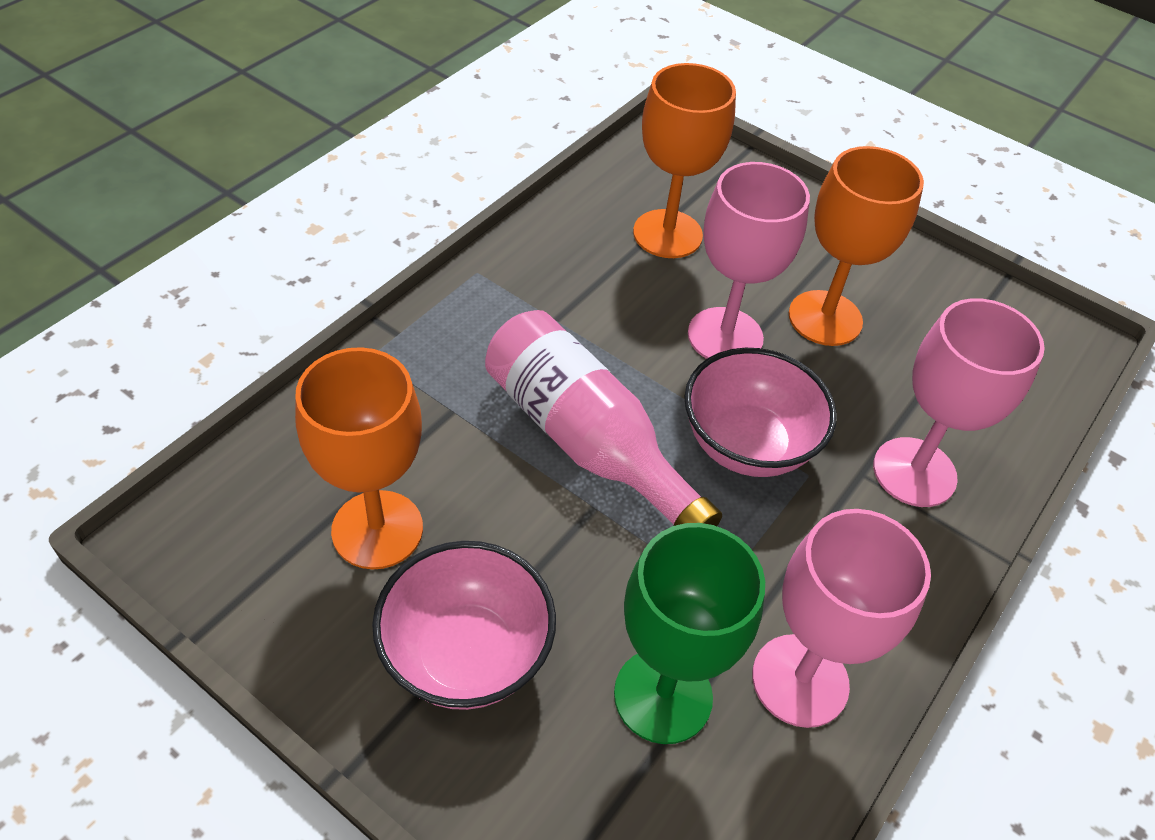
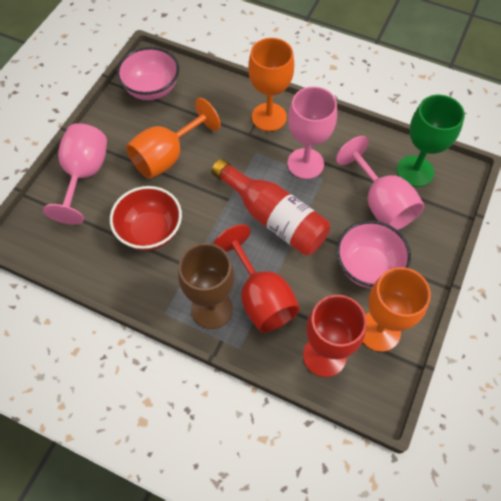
brown goblet: none = 0 -> [178,243,235,329] = 1
pink bottle: [485,310,722,526] = 1 -> none = 0
red bottle: none = 0 -> [211,159,330,255] = 1
red bowl: none = 0 -> [110,186,182,251] = 1
red goblet: none = 0 -> [214,224,300,332] [303,295,367,377] = 2

